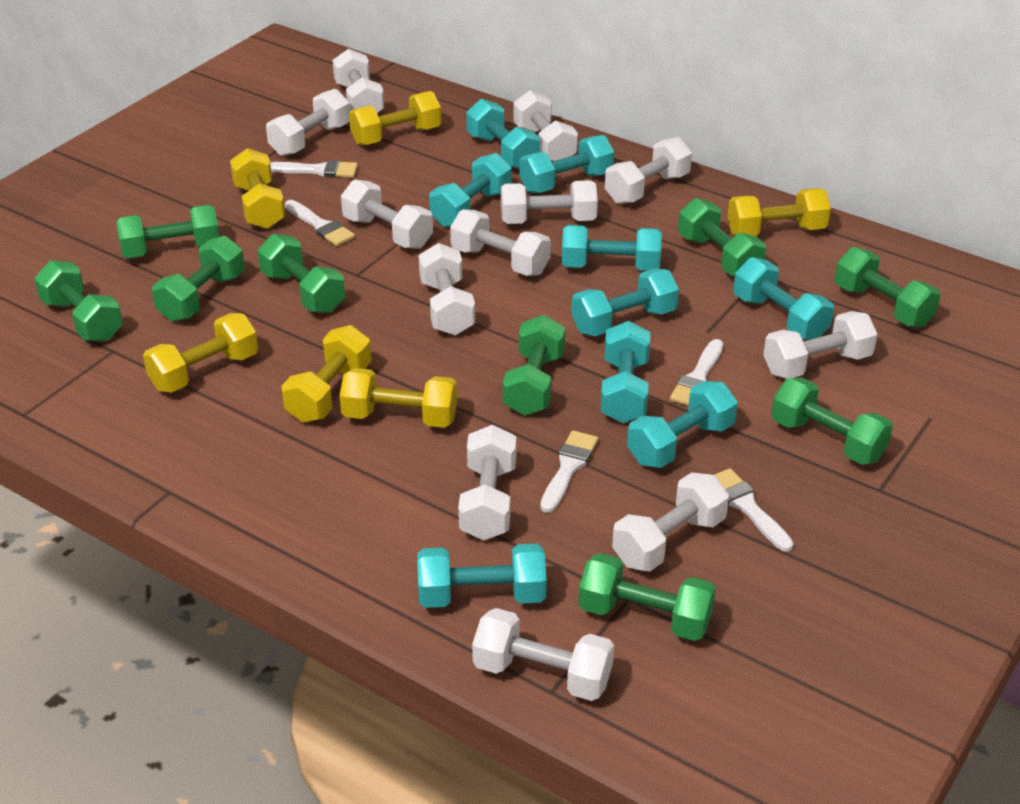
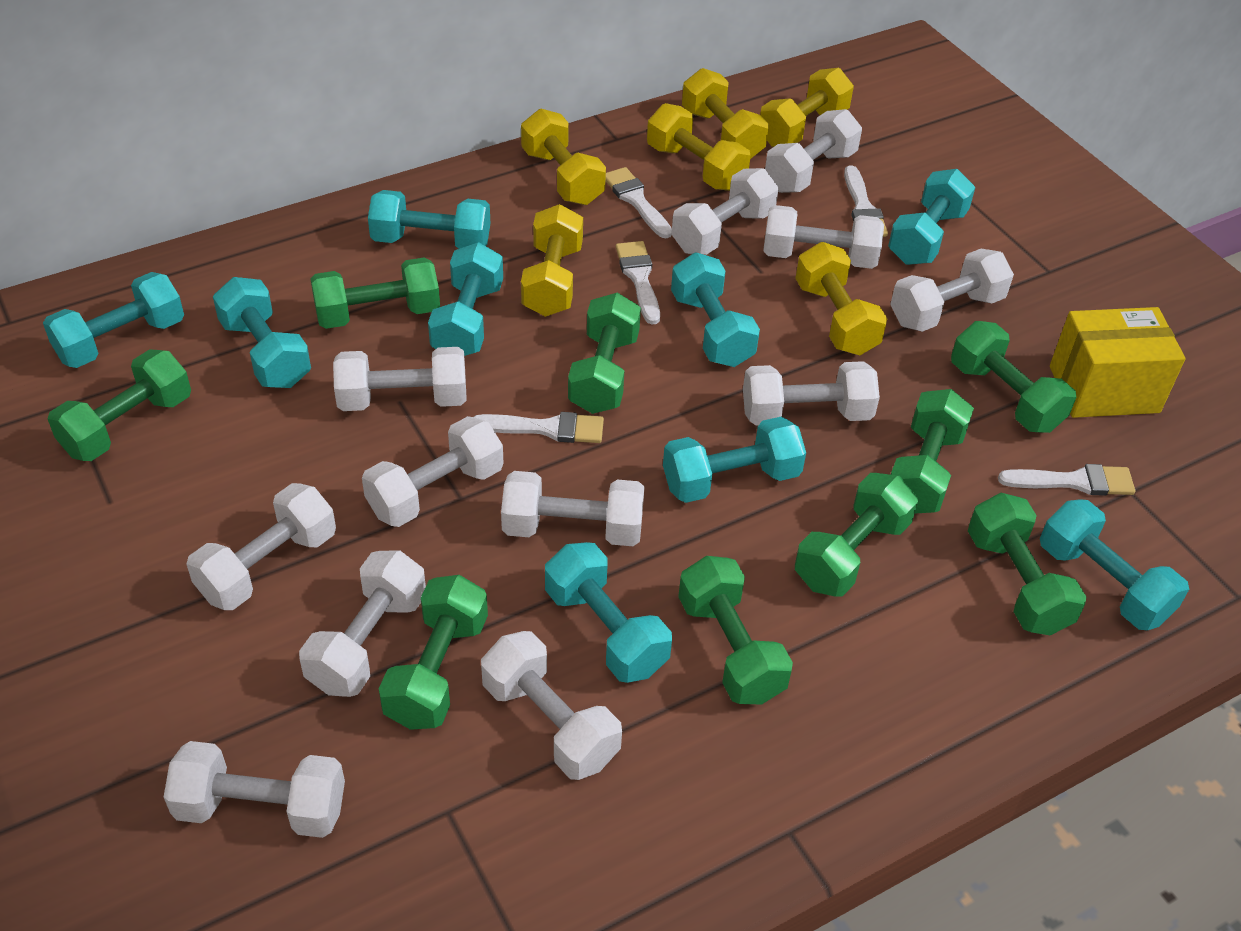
yellow box: none = 0 -> [1050,307,1186,418] = 1

